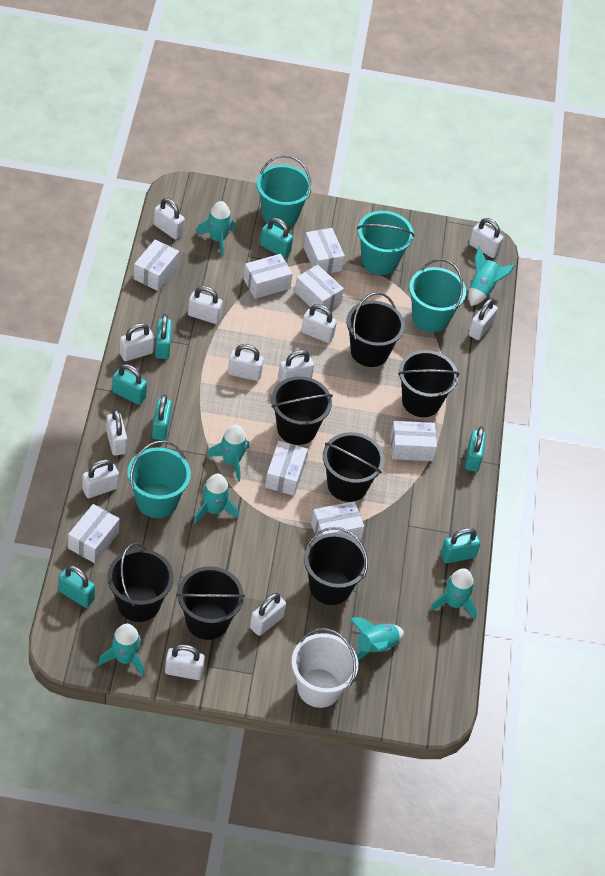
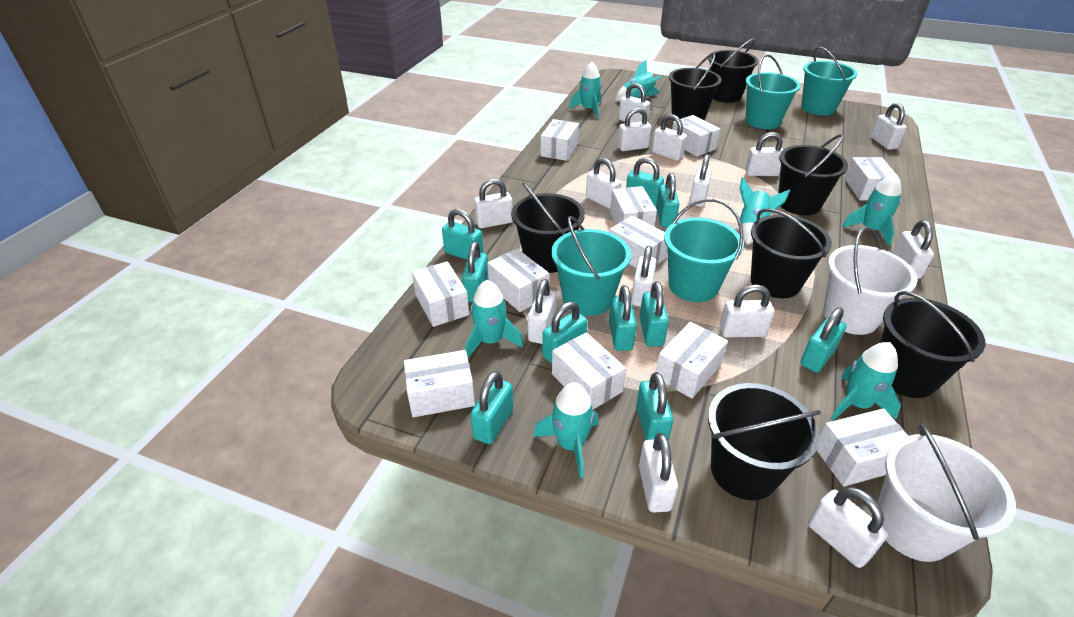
turquoise padlock: [59,565,95,608] [112,364,147,405] [152,395,172,440] [155,314,172,359] [260,218,293,258] [441,528,480,563] [465,427,486,472] = 7 -> [442,209,483,260] [462,242,488,302] [470,371,513,444] [542,302,588,364] [609,285,637,351] [626,157,664,207] [636,372,673,441] [639,281,669,346] [656,173,680,227] [801,308,846,372] = 10
white box: [68,504,120,563] [134,240,179,291] [243,254,293,299] [265,441,308,496] [294,265,344,314] [304,228,345,274] [311,501,364,541] [390,421,437,461] = 8 -> [404,350,475,417] [412,261,469,327] [487,249,550,312] [541,119,579,161] [552,332,626,410] [609,215,668,268] [610,186,657,227] [656,322,728,399] [672,115,720,157] [816,408,908,487] [845,157,900,201] = 11
white bucket: [291,628,358,708] = 1 -> [823,226,918,335] [877,424,1016,562] = 2
white padlock: [82,459,119,498] [106,409,127,456] [120,323,155,361] [154,198,185,240] [165,644,205,680] [188,286,223,324] [228,344,264,381] [250,593,286,636] [278,350,314,382] [301,304,337,343] [468,298,498,340] [469,218,503,258] = 12 -> [474,179,513,228] [528,279,557,344] [586,158,621,209] [617,108,652,151] [619,83,650,123] [631,246,656,307] [639,433,678,513] [652,114,687,161] [690,154,712,207] [720,284,774,338] [745,132,783,176] [808,487,889,568] [871,103,907,150] [892,220,934,279] = 14

